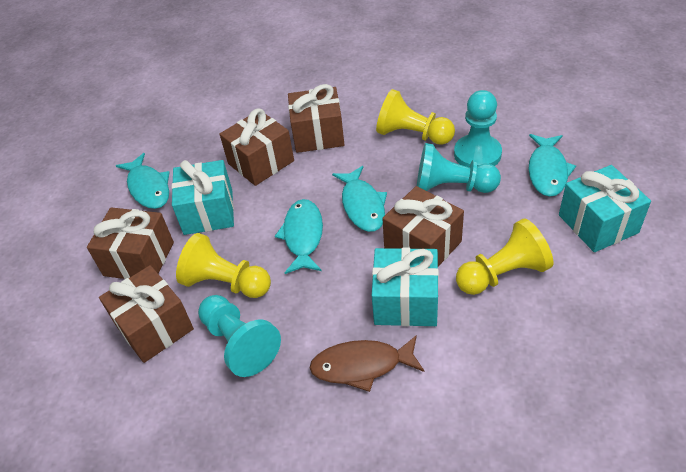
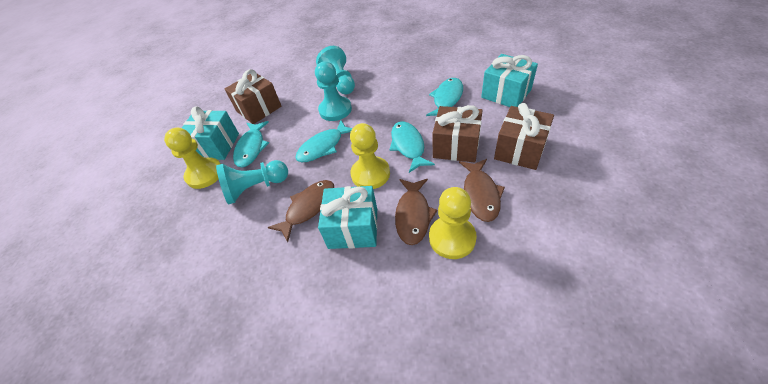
brown fish: [310,335,425,392] = 1 -> [267,180,334,242] [395,179,438,245] [459,159,505,222] = 3
brown gift: [87,207,174,279] [99,265,194,363] [220,109,294,186] [288,84,344,153] [382,186,464,266] = 5 -> [225,69,282,124] [433,105,483,163] [494,103,554,170] = 3

